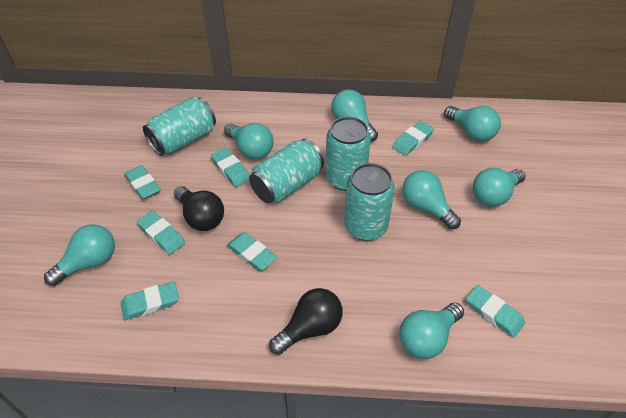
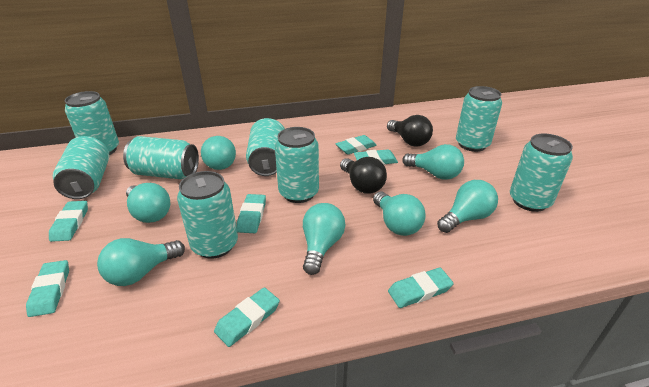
turquoise can: [143,97,216,156] [249,139,324,204] [325,116,371,191] [344,163,395,241] = 4 -> [53,136,110,199] [65,91,119,155] [123,136,199,179] [177,171,238,259] [246,118,285,176] [275,127,319,203] [456,86,502,152] [510,134,573,212] = 8

